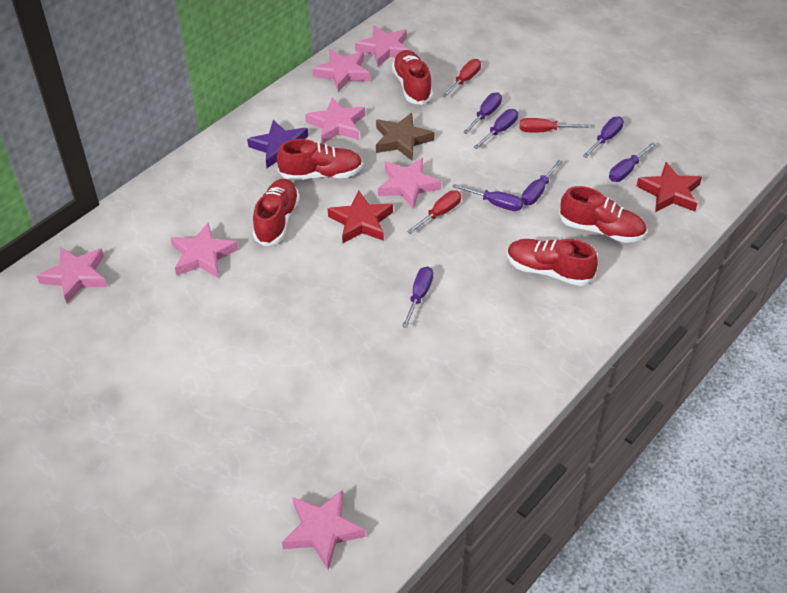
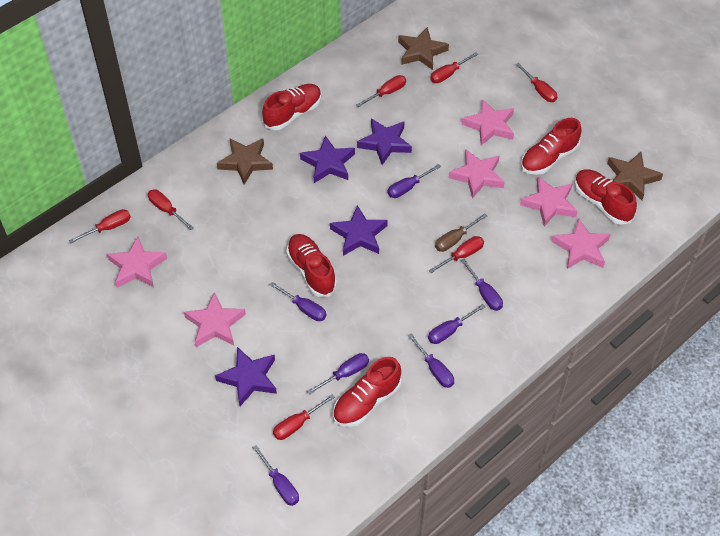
brown screwdriver: none = 0 -> [435,213,487,252] = 1
brown star: [376,113,434,161] = 1 -> [217,138,273,185] [398,27,449,70] [607,152,663,200] = 3
pink star: [37,247,107,304] [171,223,238,278] [282,490,366,570] [305,97,365,144] [313,49,370,92] [355,25,409,67] [378,158,441,209] = 7 -> [107,237,167,288] [184,292,246,347] [449,150,505,199] [462,99,514,145] [520,176,578,227] [551,218,611,269] = 6
purple star: [247,120,308,168] = 1 -> [215,347,277,406] [300,135,355,183] [330,205,388,256] [357,119,412,165] = 4
red screwdriver: [407,190,461,234] [442,59,481,98] [520,118,589,132] = 3 -> [69,209,131,244] [148,190,194,230] [273,394,335,440] [356,75,406,107] [428,236,484,273] [430,52,478,83] [515,63,557,102] = 7
red star: [327,190,393,243] [637,162,702,212] = 2 -> none = 0

